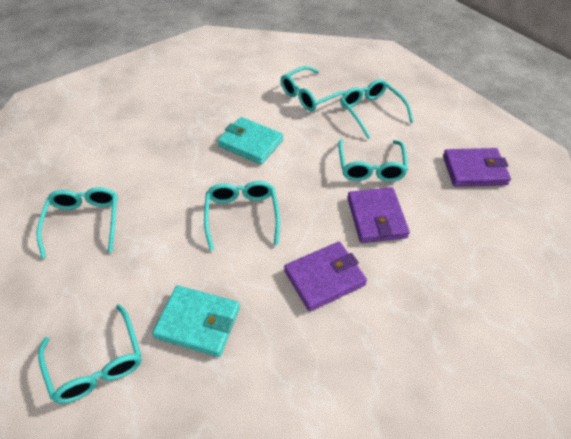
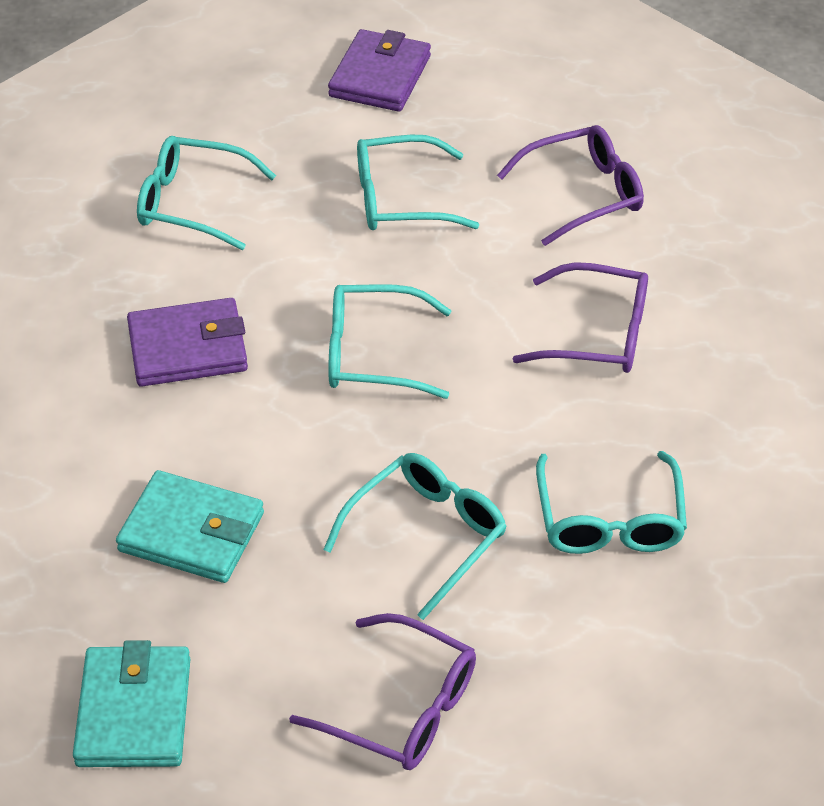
purple glasses: none = 0 -> [289,613,476,770] [497,125,644,246] [513,262,648,373] = 3
purple wallet: [284,242,367,311] [347,187,410,243] [443,148,511,187] = 3 -> [127,298,248,387] [328,29,431,112] = 2
turquoise glasses: [37,187,118,258] [38,304,142,404] [204,181,280,251] [281,66,346,111] [338,139,408,182] [340,79,414,139] = 6 -> [137,136,276,250] [323,453,507,620] [328,284,452,399] [357,135,479,230] [536,451,687,554] = 5

